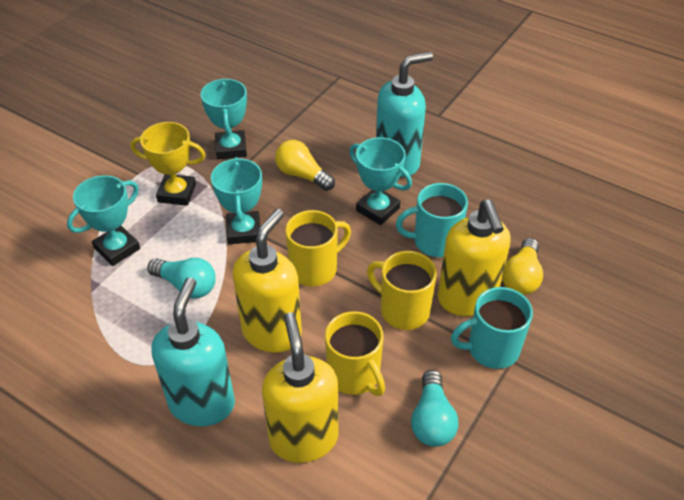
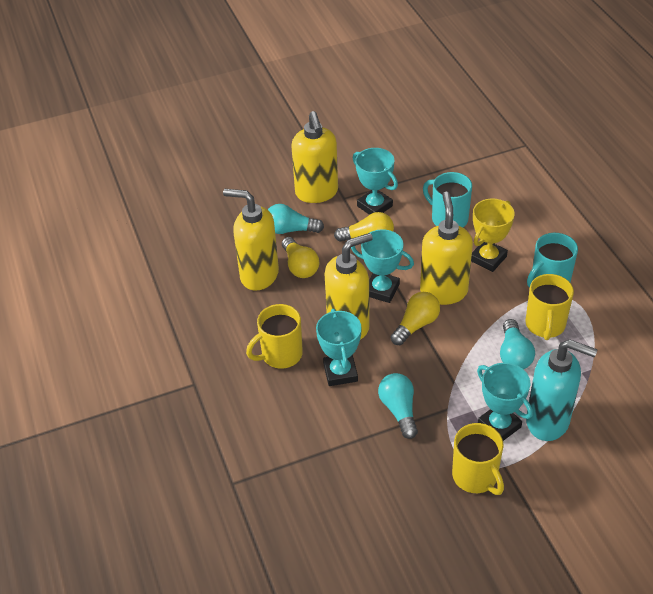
turquoise light bulb: [147,258,216,298] [411,370,459,447] = 2 -> [268,204,324,234] [378,373,418,439] [500,319,535,369] = 3
turquoise soap dispenser: [151,277,235,426] [376,52,433,177] = 2 -> [526,339,597,441] = 1
yellow light bulb: [275,140,335,191] [502,238,543,295] = 2 -> [282,237,319,278] [334,212,394,242] [391,292,440,345] = 3
yellow soap dispenser: [232,209,302,353] [262,312,338,463] [438,200,511,316] = 3 -> [223,189,279,291] [291,111,338,203] [325,233,373,340] [420,192,473,305] = 4

